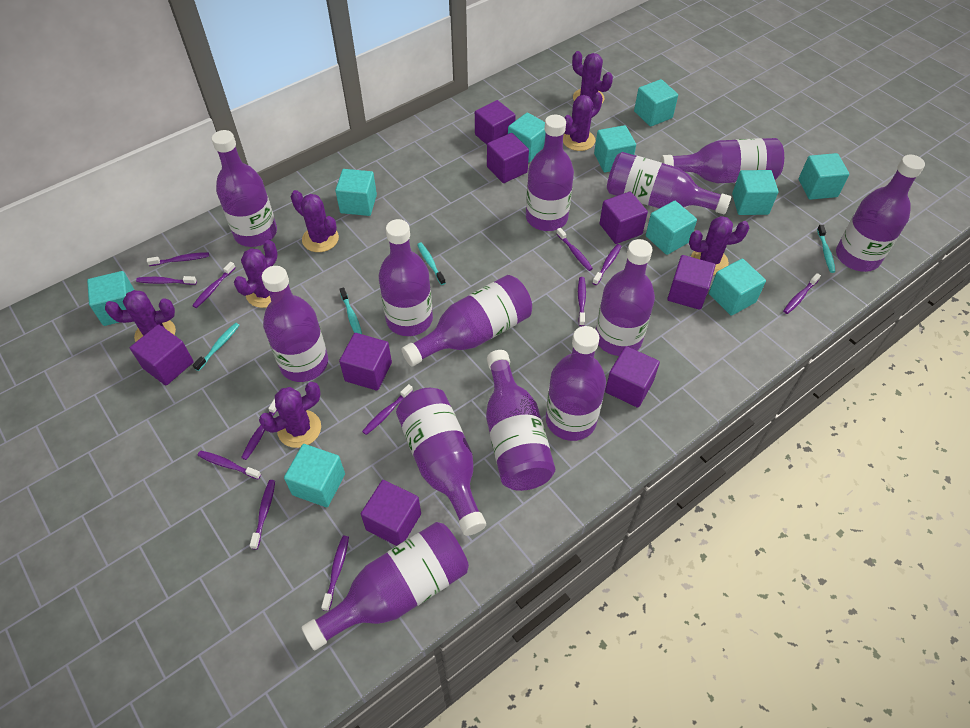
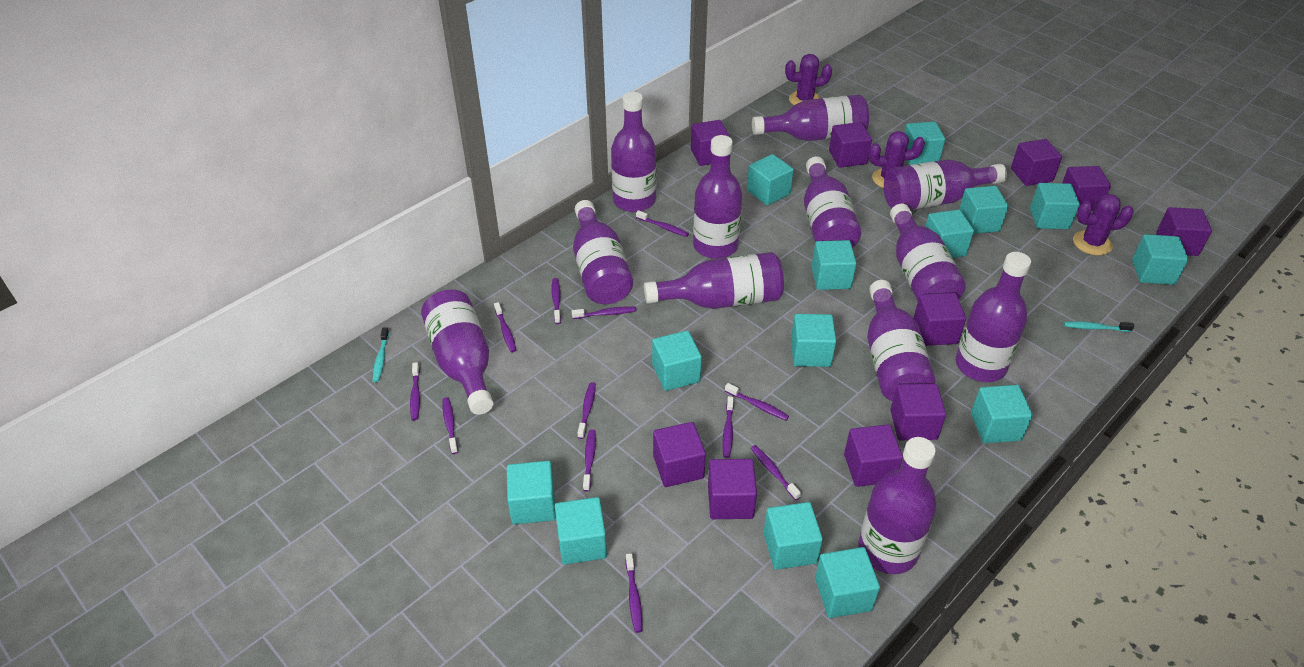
purple bottle: [212,130,277,247] [262,266,328,382] [301,522,469,651] [379,219,433,336] [396,388,486,536] [402,275,532,367] [486,350,555,491] [526,115,574,231] [546,326,606,441] [596,239,655,356] [607,152,731,214] [660,138,784,183] [836,155,925,272] = 13 -> [421,289,494,415] [573,200,633,304] [611,92,656,212] [644,252,784,309] [693,135,742,259] [752,95,869,141] [804,156,861,248] [858,437,937,574] [867,280,935,401] [884,159,1007,210] [890,204,966,301] [955,252,1031,382] = 12
purple cactus: [105,290,176,342] [234,240,278,308] [259,382,321,448] [291,190,339,252] [563,92,603,151] [572,51,613,103] [689,216,750,275] = 7 -> [785,54,832,105] [869,131,925,188] [1073,194,1134,256] = 3
purple cube: [130,324,194,385] [339,333,392,391] [361,480,421,546] [475,100,516,144] [487,133,529,183] [600,191,648,244] [605,346,660,408] [667,255,715,310] = 8 -> [653,422,706,487] [691,120,730,166] [708,459,757,519] [829,122,872,168] [844,424,903,487] [890,384,946,440] [913,293,966,346] [1011,139,1062,186] [1062,166,1111,212] [1156,207,1212,256] = 10
turquoise cube: [87,271,134,326] [284,444,345,507] [335,169,377,216] [508,113,546,162] [594,125,636,172] [634,79,678,127] [646,201,697,255] [709,259,766,316] [732,170,778,215] [799,153,849,200] = 10 -> [507,461,556,524] [555,497,607,565] [652,330,702,391] [747,154,794,205] [764,502,823,570] [791,314,836,367] [811,240,857,290] [815,547,880,618] [905,122,945,165] [925,210,974,258] [959,186,1009,234] [971,385,1033,443] [1030,183,1080,229] [1132,234,1188,285] = 14
turquoise toothbrush: [193,323,240,371] [340,287,362,334] [417,243,446,285] [817,225,835,273] = 4 -> [373,327,389,382] [1064,321,1134,332] = 2

